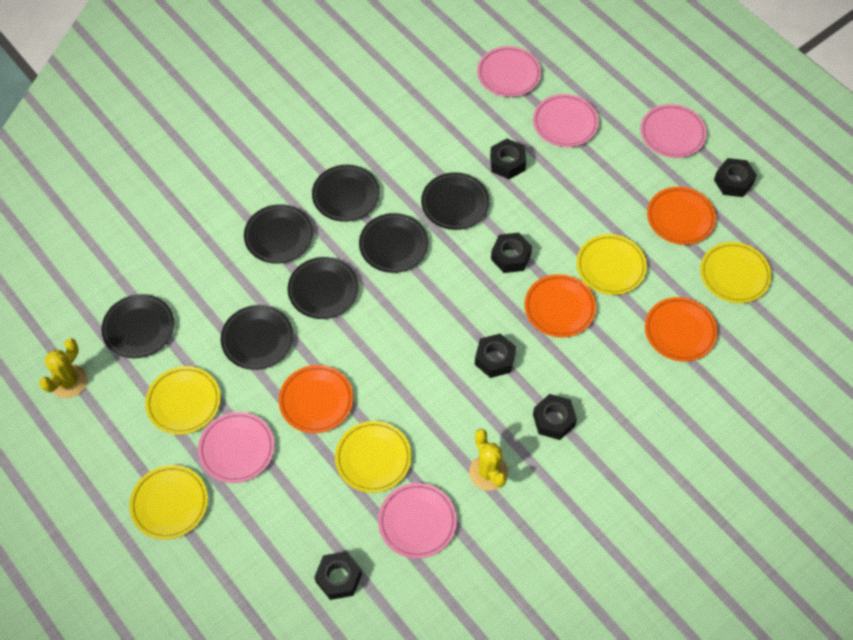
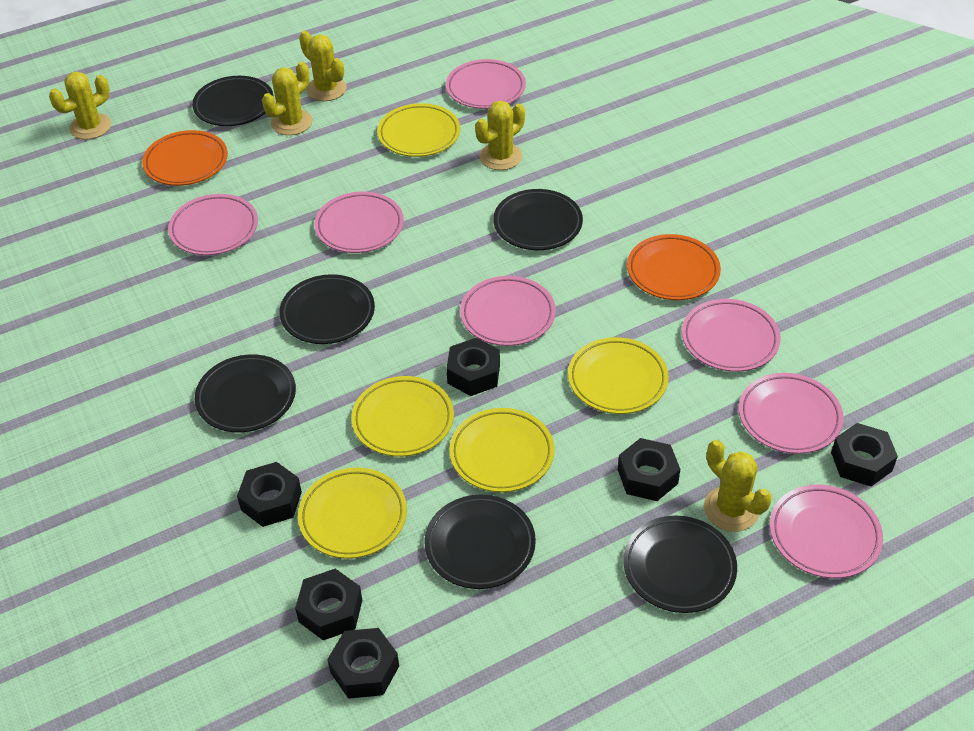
black plate: [101,294,174,358] [221,305,293,370] [244,204,313,264] [287,257,359,319] [312,165,380,222] [359,213,429,273] [421,172,490,230] = 7 -> [192,76,274,126] [195,354,296,432] [279,274,375,344] [424,495,536,589] [493,189,583,250] [623,516,737,613] = 6
orange plate: [279,365,353,433] [524,274,596,337] [645,297,718,362] [647,187,716,245] = 4 -> [142,130,228,186] [627,234,721,300] = 2
pink plate: [198,412,275,483] [378,483,457,559] [477,46,541,97] [533,94,599,147] [640,104,707,158] = 5 -> [168,194,258,255] [314,192,404,253] [446,59,526,109] [460,276,556,346] [682,299,781,372] [739,373,844,454] [770,485,883,578] = 7
yellow cactus: [39,338,88,398] [469,429,508,490] = 2 -> [49,72,111,140] [262,62,312,135] [299,31,347,101] [475,101,525,170] [704,440,772,532] = 5

